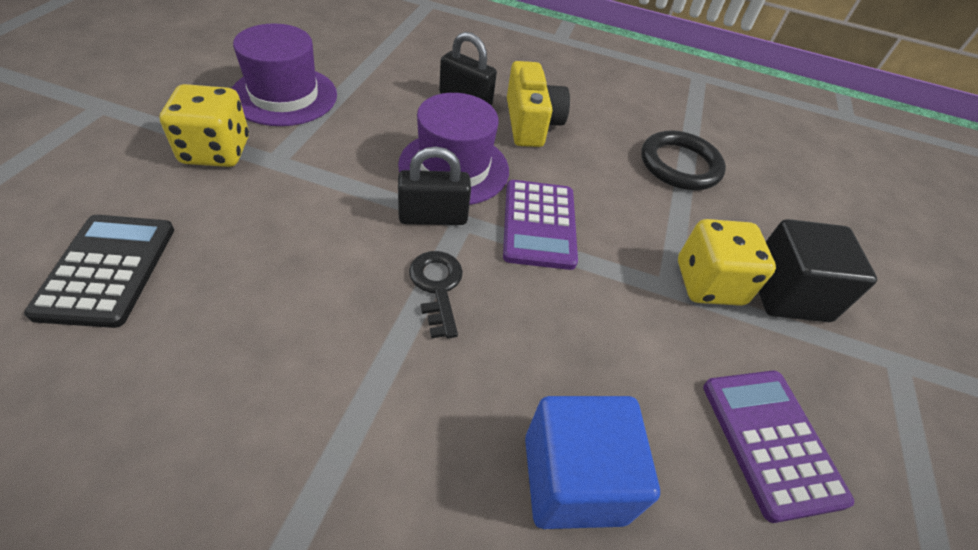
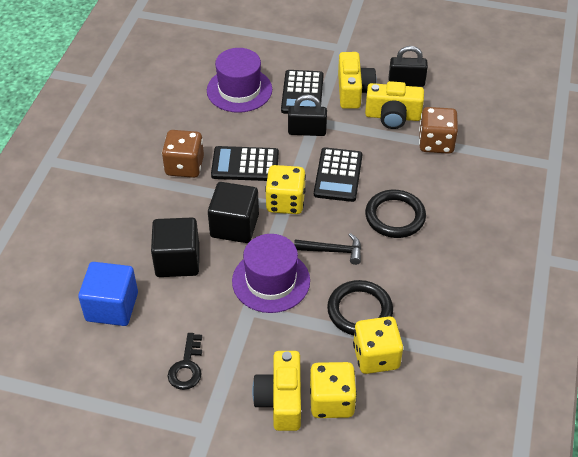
black calculator: [24,215,174,328] = 1 -> [211,146,279,181] [281,70,324,114] [314,147,362,202] = 3
black cube: [759,219,877,322] = 1 -> [151,218,199,277] [208,182,259,243] = 2
black hammer: none = 0 -> [294,233,361,265] = 1
black ring: [641,130,726,190] = 1 -> [327,280,393,335] [365,190,426,238] = 2
brown dice: none = 0 -> [162,130,204,178] [419,107,458,154] = 2
purple calculator: [503,180,578,270] [703,371,854,523] = 2 -> none = 0
yellow camera: [507,61,570,147] = 1 -> [252,351,301,431] [338,52,377,109] [365,81,424,129] = 3
yellow dice: [160,84,249,167] [678,219,776,306] = 2 -> [265,165,306,214] [310,362,357,418] [353,317,403,374] = 3

